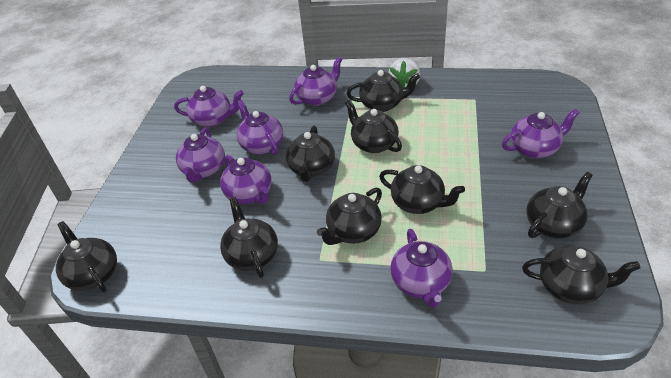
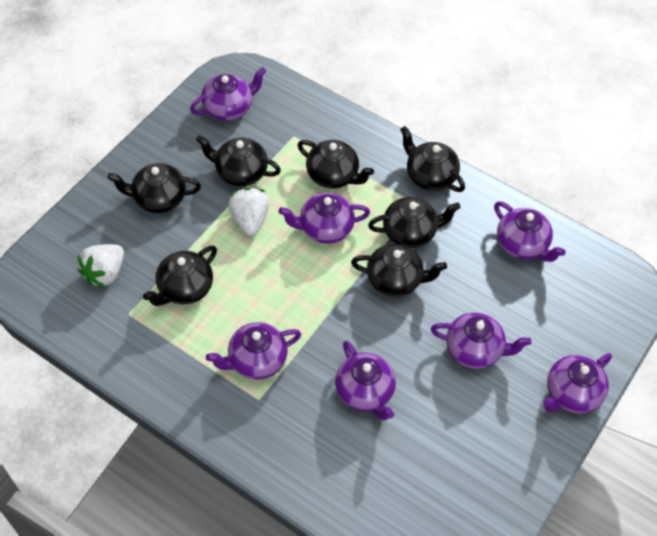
black teapot: [56,221,117,292] [220,197,278,278] [286,126,335,182] [317,188,382,245] [345,100,402,153] [347,70,420,112] [379,165,465,214] [522,245,641,304] [526,172,592,238] = 9 -> [108,163,201,213] [143,246,217,306] [196,135,281,186] [298,140,374,189] [351,244,447,297] [368,197,460,248] [400,126,465,192] = 7
white strawberry: [388,58,420,88] = 1 -> [78,244,124,288] [228,188,270,236] = 2

